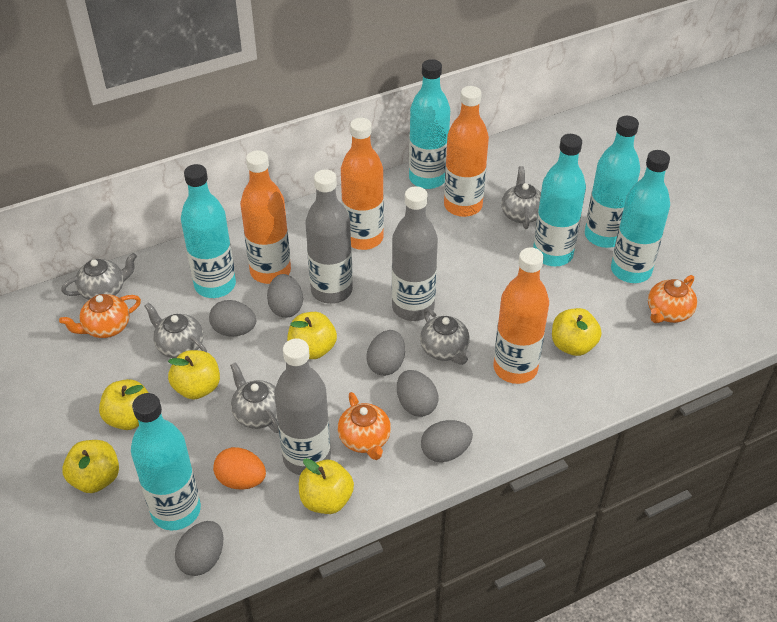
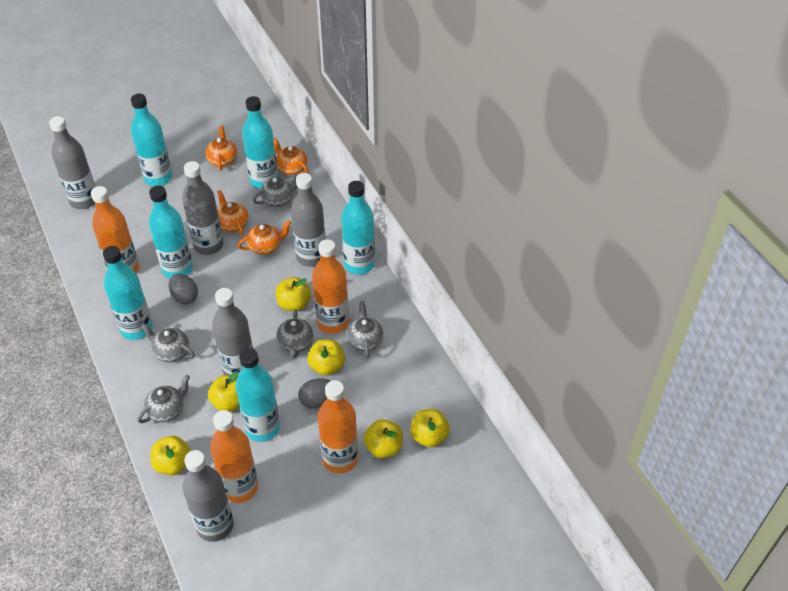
grey bottle: [274,338,331,475] [305,170,353,304] [392,186,438,321] = 3 -> [49,116,96,209] [182,161,223,255] [182,450,234,542] [212,288,253,377] [291,173,326,267] = 5
grey egg: [175,521,223,576] [209,300,256,337] [267,274,303,318] [366,330,405,376] [397,370,438,417] [421,420,473,462] = 6 -> [169,274,198,304] [298,379,330,408] = 2
orange egg: [213,447,266,490] = 1 -> none = 0
orange teapot: [59,294,141,338] [338,392,391,460] [648,275,697,323] = 3 -> [206,125,237,171] [217,190,249,235] [238,221,291,255] [273,138,309,175] = 4

